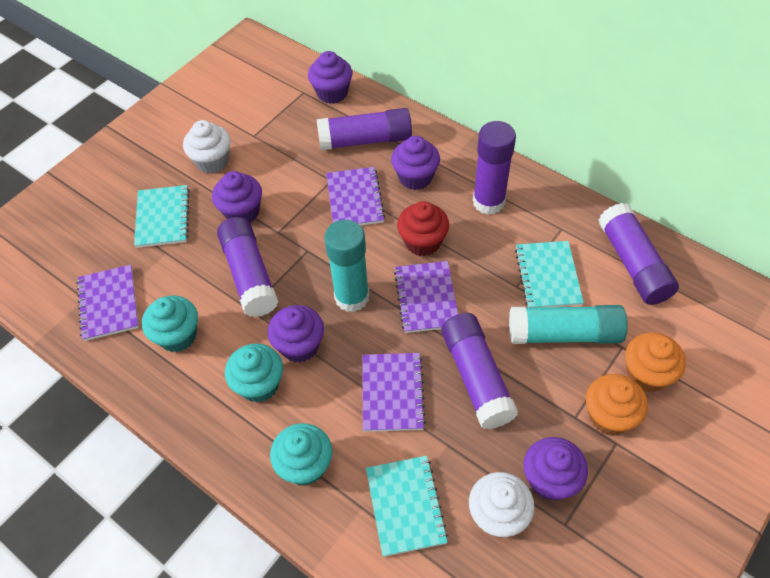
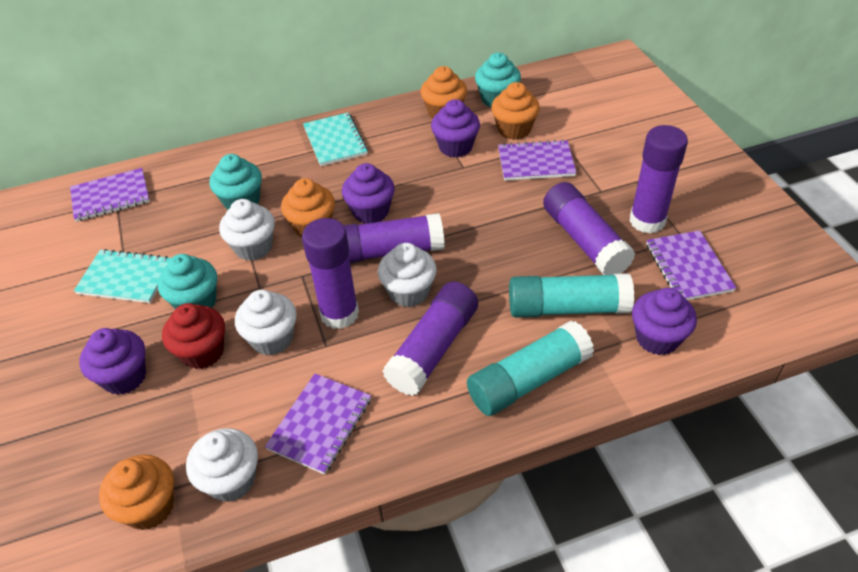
orange cupcake: [586,374,648,435] [625,333,686,392] = 2 -> [99,454,174,530] [281,178,335,237] [421,66,467,119] [491,82,540,140] = 4
purple cupcake: [212,171,262,222] [268,305,324,363] [308,51,353,104] [391,136,440,190] [523,437,588,501] = 5 -> [79,328,146,395] [342,163,395,224] [431,99,480,158] [632,288,697,355] = 4
turquoise notebook: [134,185,190,248] [366,456,448,557] [515,241,584,308] = 3 -> [74,249,171,303] [303,112,368,166] = 2
white cupcake: [183,120,231,174] [469,472,535,537] = 2 -> [186,428,258,502] [219,199,275,261] [235,290,297,356] [378,243,436,307] = 4

